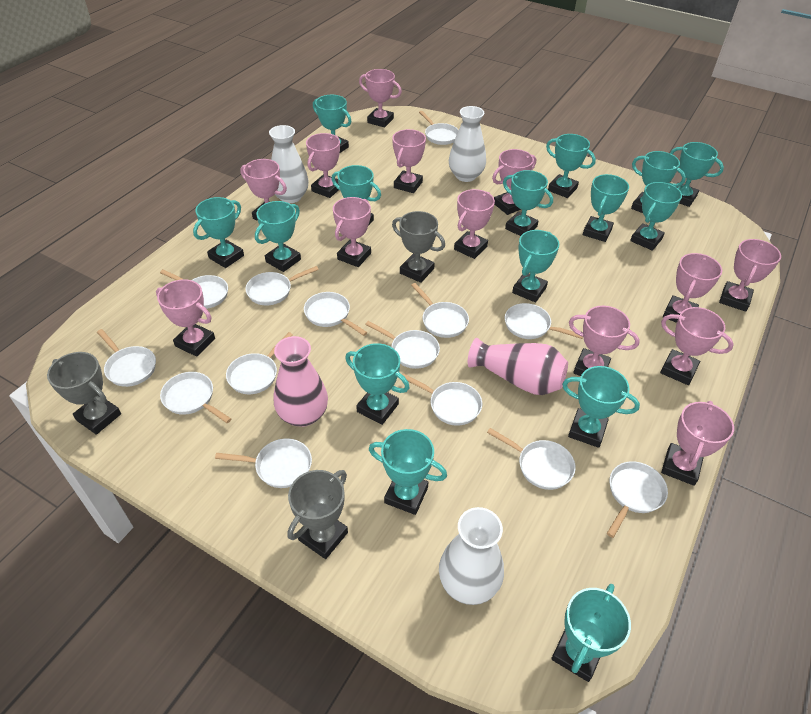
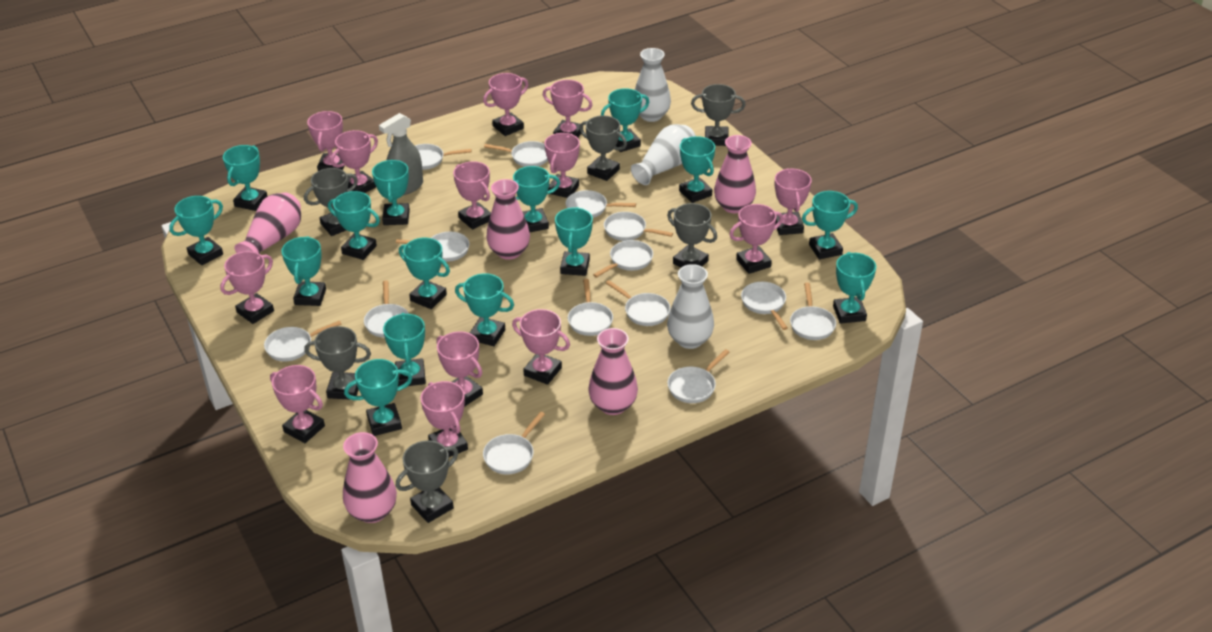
grey spray bottle: none = 0 -> [379,113,423,195] = 1
grey trophy: [47,352,121,435] [287,470,348,559] [392,211,445,283] = 3 -> [304,168,358,236] [304,326,371,400] [395,440,458,523] [579,116,627,181] [667,203,717,268] [691,84,746,146] = 6
pink vase: [274,336,328,427] [468,338,568,395] = 2 -> [234,192,301,253] [343,432,397,523] [486,179,530,260] [588,328,638,415] [714,135,756,213] = 5

